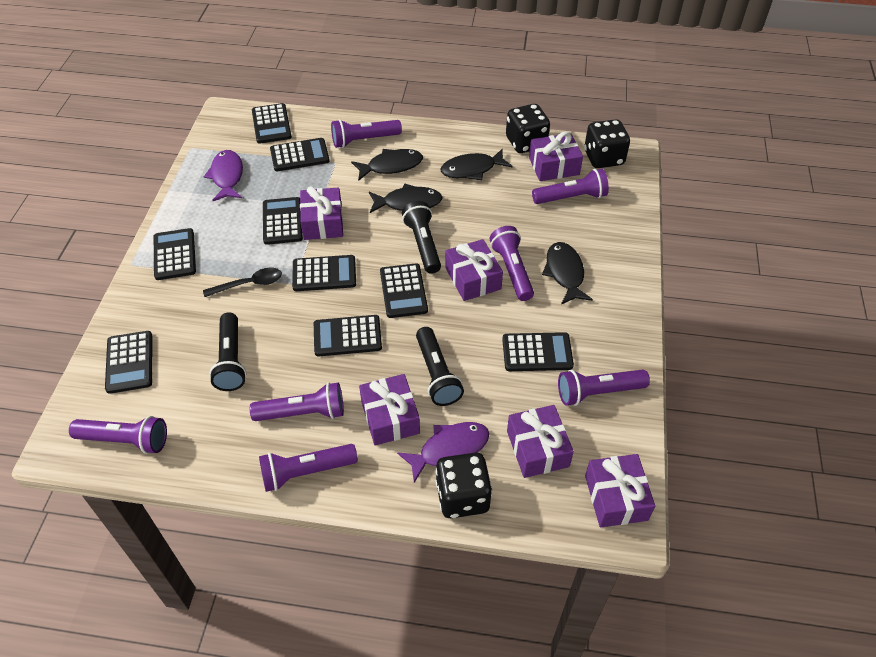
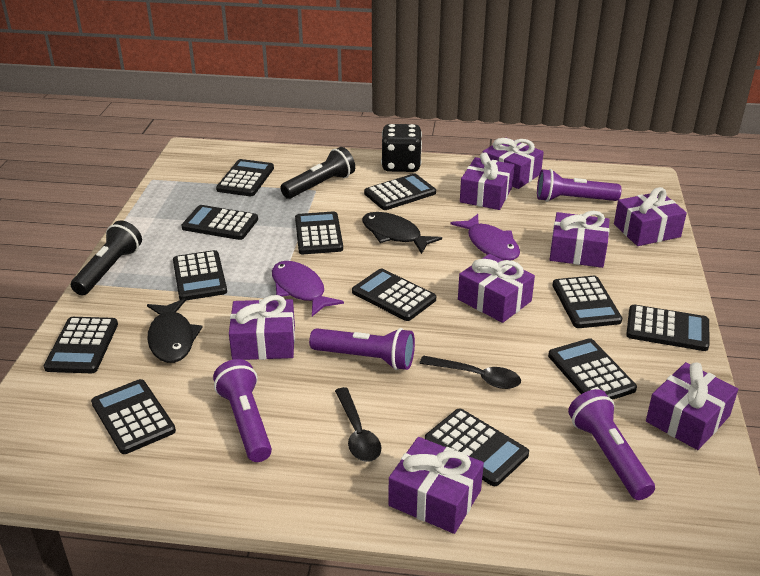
black calculator: [105,331,153,394] [154,228,196,280] [252,103,292,144] [263,197,303,245] [270,138,330,171] [292,255,356,291] [314,315,382,356] [380,263,428,318] [502,332,574,371] = 9 -> [44,317,118,373] [91,379,176,454] [173,250,227,300] [181,205,258,240] [216,159,274,196] [295,211,343,254] [352,269,436,321] [364,174,436,210] [425,409,529,486] [548,338,637,400] [553,276,622,328] [626,305,710,351] = 12
black dice: [435,453,492,518] [506,104,550,153] [584,119,630,168] = 3 -> [381,124,422,172] = 1
black fish: [351,149,423,181] [369,184,443,213] [440,149,513,180] [542,242,593,304] = 4 -> [147,299,203,363] [362,212,442,254] = 2
black flashlight: [209,313,246,391] [402,201,441,274] [416,327,464,406] = 3 -> [71,220,142,295] [280,147,355,199] = 2
black spoon: [203,268,282,297] = 1 -> [335,387,381,462] [419,355,521,389] = 2
purple flashlight: [69,416,167,454] [250,382,344,421] [259,444,358,492] [331,119,402,148] [490,226,534,301] [532,169,609,204] [558,369,650,406] = 7 -> [213,359,272,462] [309,328,415,370] [537,169,622,202] [568,389,655,500] = 4
purple gift: [300,186,343,240] [359,374,420,446] [445,239,503,301] [507,405,574,478] [529,132,583,181] [585,454,655,527] = 6 -> [229,295,295,360] [388,437,484,534] [458,254,535,323] [460,152,514,210] [483,138,544,189] [550,211,610,268] [614,187,687,246] [646,362,738,450] = 8

